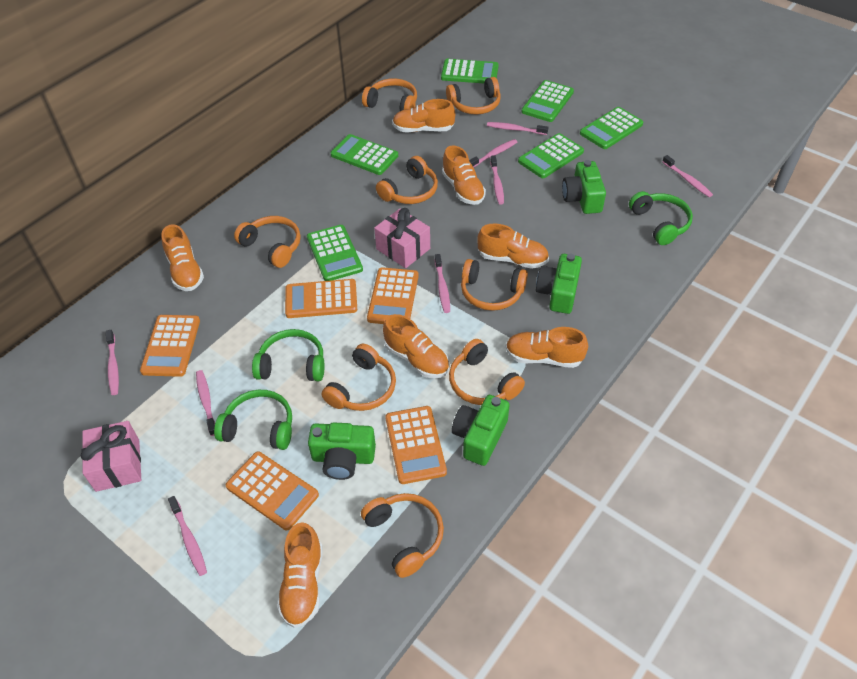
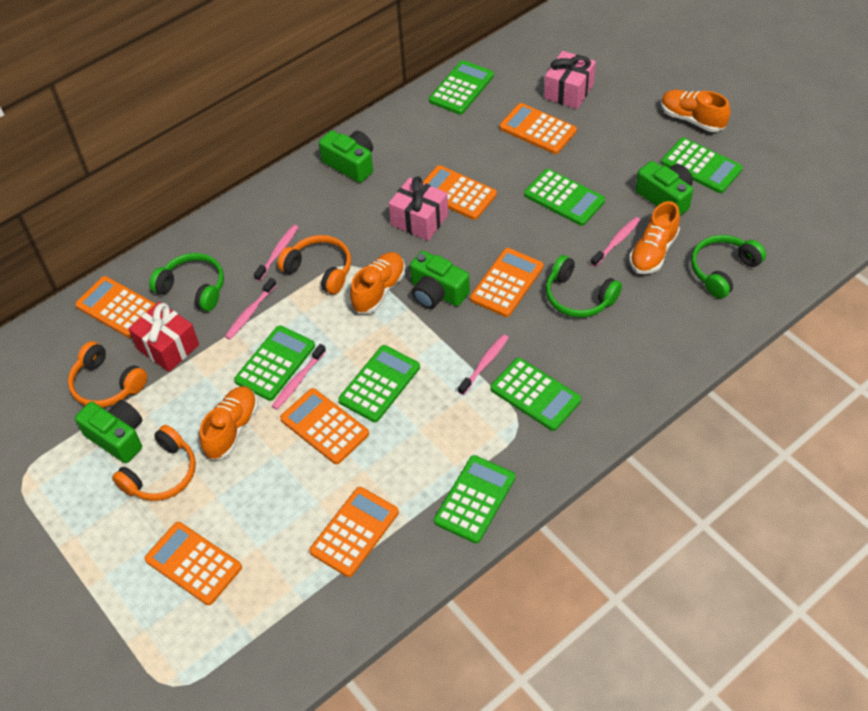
green calculator: [307,225,363,281] [331,134,398,175] [441,59,499,83] [518,133,584,178] [522,80,574,122] [580,107,643,149] = 6 -> [234,325,315,401] [338,345,420,422] [429,60,494,115] [434,455,516,543] [491,358,581,431] [524,169,605,226] [661,138,743,193] = 7
orange calculator: [140,315,200,377] [226,451,319,530] [285,279,357,318] [367,267,419,324] [385,406,447,484] = 5 -> [75,276,156,338] [144,522,242,605] [280,388,369,464] [309,487,399,577] [423,165,497,220] [470,248,544,317] [499,103,577,154] = 7
orange headphones: [234,216,301,268] [322,344,396,411] [361,493,444,578] [362,78,417,111] [376,156,438,204] [446,77,501,114] [449,339,525,405] [461,259,528,311] = 8 -> [68,341,147,407] [112,425,196,501] [277,235,351,294] = 3
orange shoe: [161,224,204,291] [277,522,323,628] [383,314,449,378] [392,99,455,132] [442,145,486,205] [477,223,549,269] [506,327,588,368] = 7 -> [199,386,258,460] [350,252,405,314] [629,201,680,274] [661,90,731,132] = 4
pink toothbrush: [106,330,119,395] [168,496,207,576] [196,370,215,436] [435,254,450,313] [469,139,517,168] [487,122,548,135] [490,155,504,204] [662,155,713,197] = 8 -> [225,278,277,340] [254,225,299,281] [272,344,326,410] [458,334,509,395] [590,217,640,267] = 5
red gift: none = 0 -> [128,302,199,372] = 1

